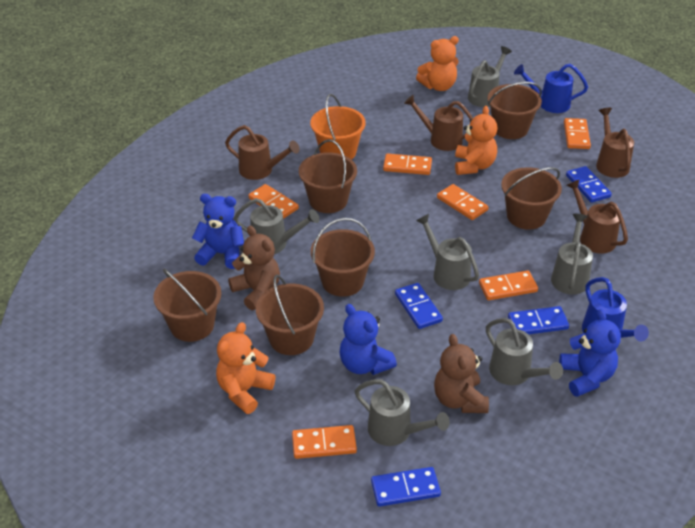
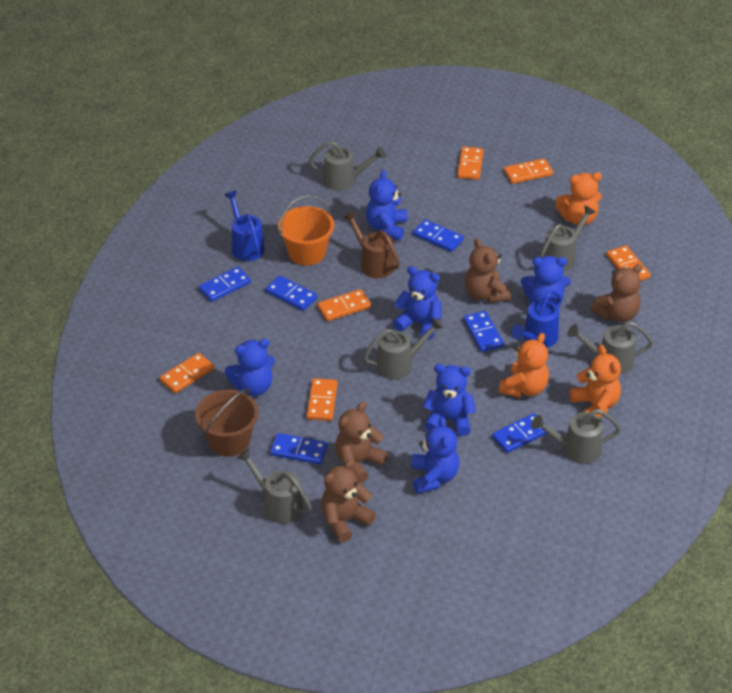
blue domino: [371,467,441,507] [395,283,443,329] [508,306,569,334] [566,166,612,203] = 4 -> [199,267,251,302] [265,276,317,311] [270,433,328,465] [413,219,464,252] [463,311,504,352] [492,413,547,453] = 6
blue teddy bear: [192,194,244,269] [340,304,397,375] [559,309,621,397] = 3 -> [225,339,275,396] [366,170,407,240] [393,266,441,340] [411,416,459,494] [423,364,476,436] [521,256,571,304] = 6
brown bucket: [153,269,221,342] [256,275,324,355] [299,139,357,213] [311,218,375,297] [488,82,542,139] [501,167,562,230] = 6 -> [195,388,258,457] = 1
brown teddy bear: [228,226,280,310] [434,334,489,413] = 2 -> [321,459,376,543] [335,402,388,483] [465,238,511,303] [590,264,642,322] = 4
brown watering can: [225,125,299,180] [404,95,473,151] [567,179,628,254] [596,108,634,178] = 4 -> [343,211,400,278] = 1

